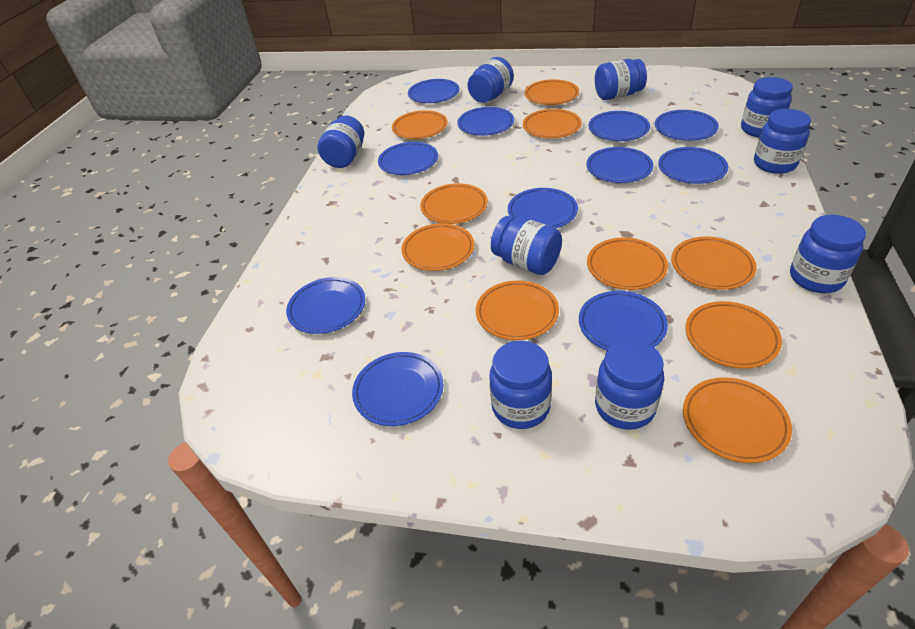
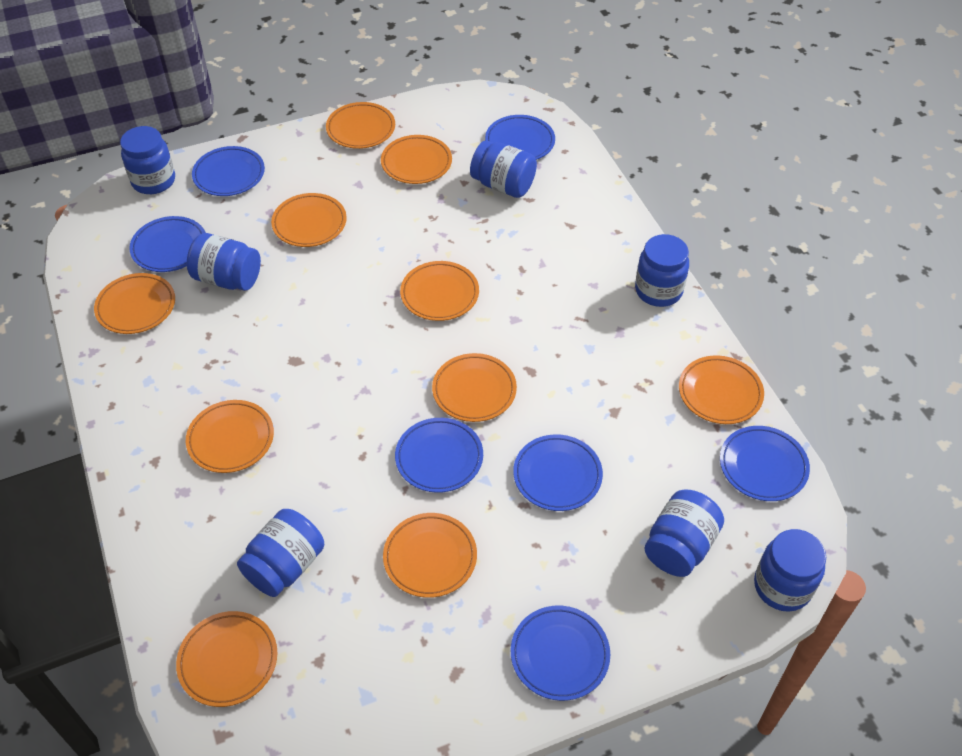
blue jar: [318,115,364,168] [468,57,514,103] [489,341,552,429] [491,216,562,275] [595,59,647,100] [595,340,664,430] [741,77,793,137] [754,109,811,174] [790,215,866,293] = 9 -> [120,126,175,194] [187,233,261,291] [237,509,324,597] [470,140,537,198] [635,234,689,307] [645,490,724,577] [754,529,826,612] = 7
blue plate: [286,277,365,334] [352,352,444,426] [378,142,438,175] [408,79,459,103] [457,107,514,136] [508,188,578,228] [579,291,668,350] [586,147,653,183] [589,111,650,141] [655,110,719,141] [658,147,728,184] = 11 -> [129,216,206,272] [192,146,265,196] [395,418,483,493] [485,115,555,160] [511,606,610,701] [513,434,603,511] [720,426,810,501] = 7

